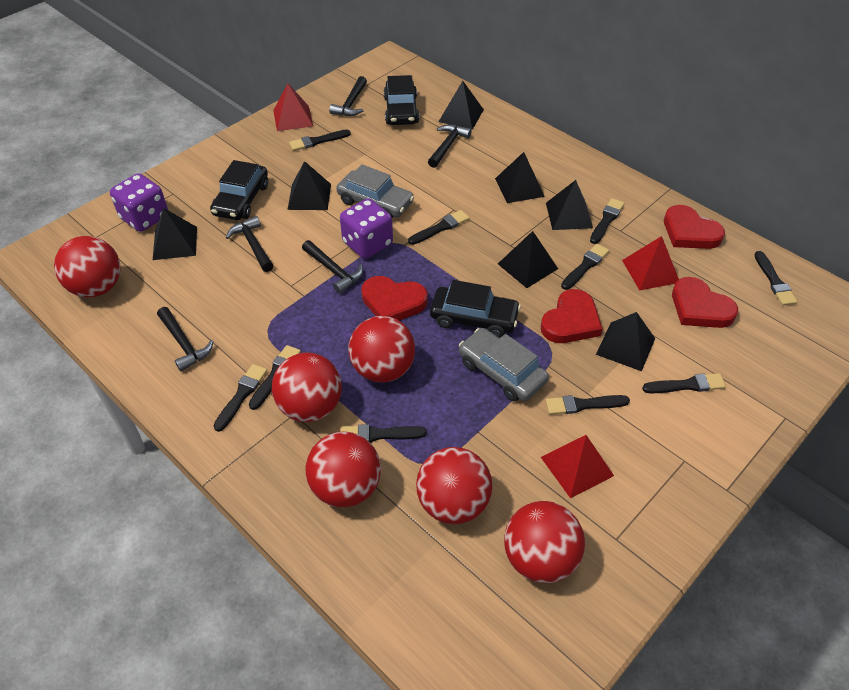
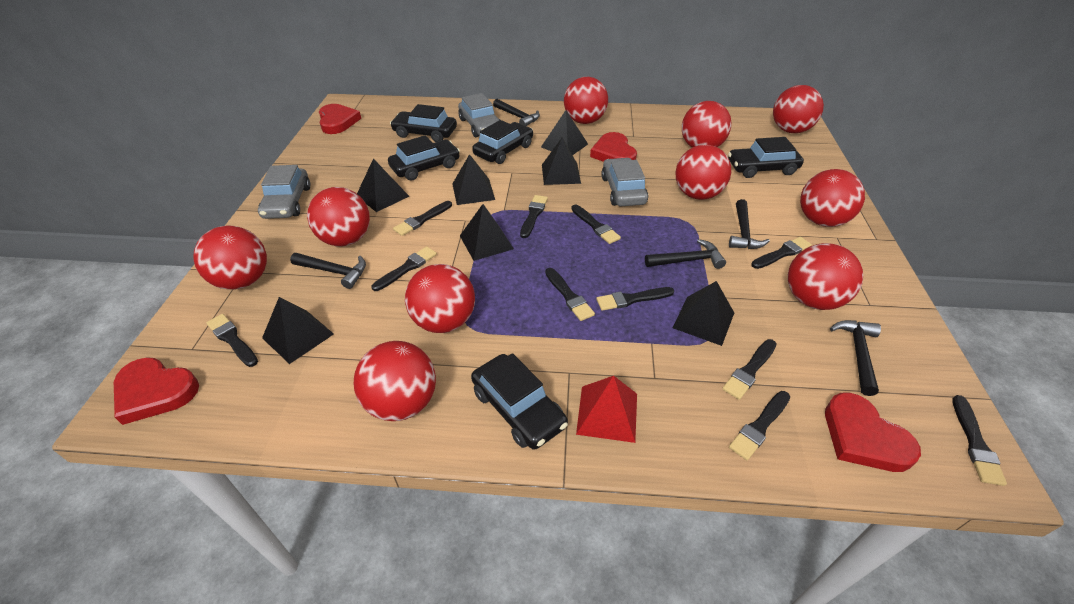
black brush: [214,364,267,432] [249,345,301,410] [289,130,351,151] [340,424,427,443] [408,210,469,245] [546,395,630,415] [561,244,609,290] [590,198,625,244] [642,373,726,393] [755,251,797,305] = 10 -> [206,314,258,367] [371,246,437,291] [393,201,452,236] [520,195,548,238] [545,268,595,321] [571,204,621,244] [596,287,674,311] [722,339,777,400] [729,391,790,460] [751,237,812,269] [952,395,1007,486] = 11
black car: [210,160,268,220] [384,75,419,125] [430,280,521,338] = 3 -> [388,135,460,181] [390,104,457,142] [471,353,568,450] [472,120,533,164] [728,137,804,178] = 5
grey car: [336,164,414,218] [459,328,549,402] = 2 -> [258,165,310,219] [458,93,500,137] [601,158,648,206] = 3
purple dice: [110,173,168,232] [340,198,393,259] = 2 -> none = 0
red ball: [54,236,121,297] [272,353,342,422] [306,431,381,507] [348,316,415,382] [416,447,492,524] [504,501,585,583] = 6 -> [194,226,267,290] [307,187,370,247] [354,341,436,421] [405,264,475,333] [564,77,608,124] [676,145,731,200] [682,101,732,148] [773,85,824,133] [788,243,863,310] [800,169,865,227] = 10
red pyramid: [273,84,313,131] [541,435,614,498] [622,236,679,291] = 3 -> [576,376,637,443] = 1

